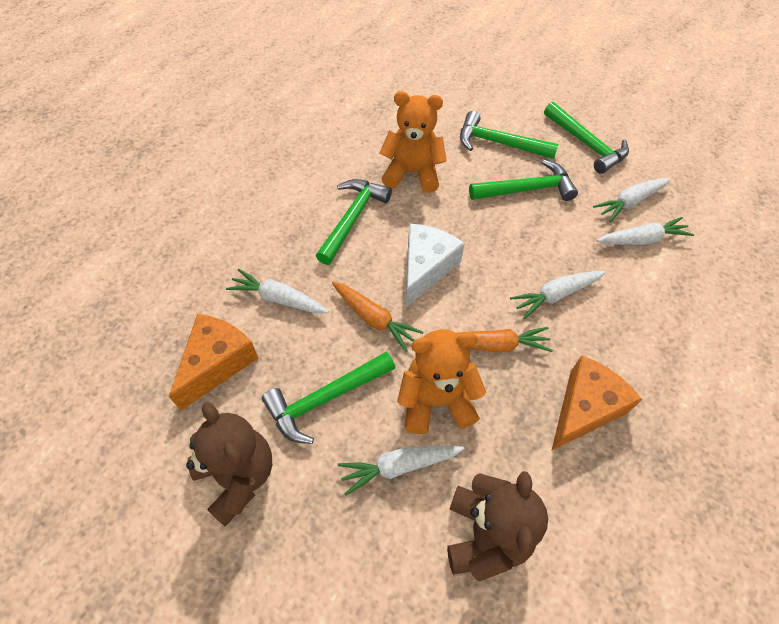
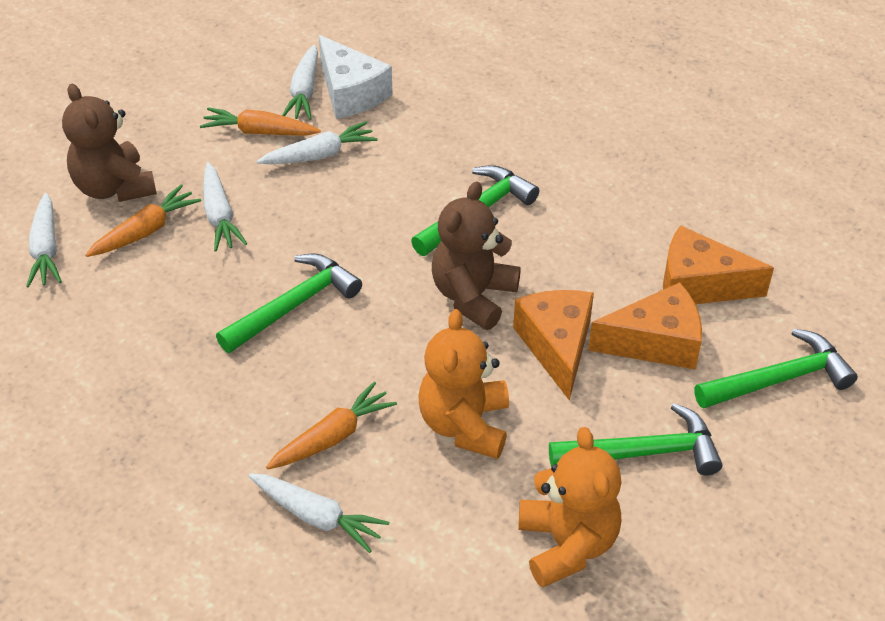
green hammer: [262,352,395,444] [316,179,392,265] [460,111,558,159] [469,159,578,201] [544,102,629,174] = 5 -> [216,254,362,353] [411,165,539,256] [549,403,723,476] [694,329,858,409] = 4
orange carrot: [332,281,423,352] [457,327,553,352] = 2 -> [85,184,201,257] [200,107,321,136] [266,382,397,469] = 3
orange cheese: [169,314,258,411] [551,356,642,451] = 2 -> [513,290,594,400] [588,282,702,370] [663,225,774,304] = 3

